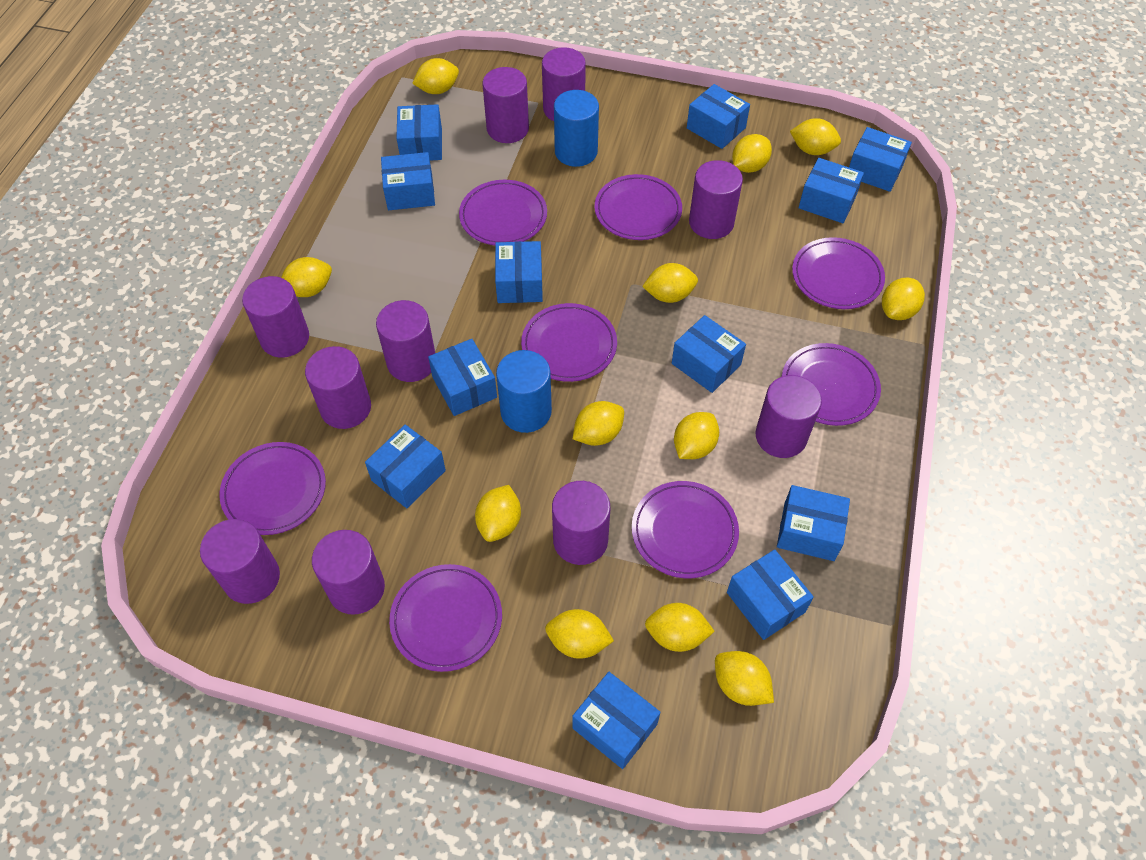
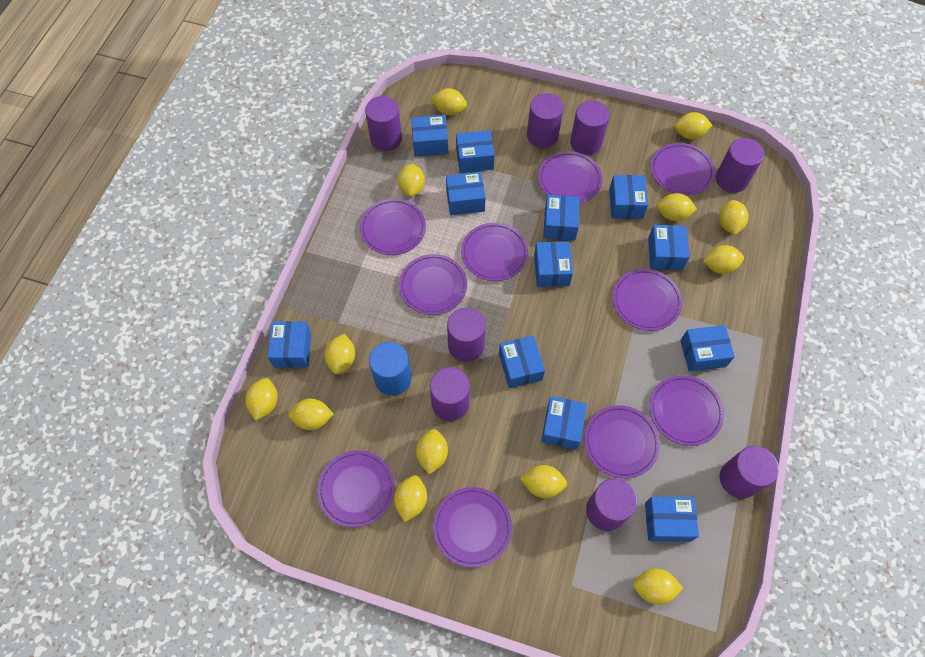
blue cylinder: [496,350,552,433] [554,90,599,167] = 2 -> [369,342,412,396] = 1
purple cylinder: [200,519,280,604] [242,276,309,358] [305,346,371,429] [312,530,385,615] [376,300,435,382] [483,67,529,143] [542,47,586,121] [552,481,610,565] [689,160,743,239] [756,375,822,458] = 10 -> [365,96,402,151] [430,367,470,421] [447,307,486,362] [527,93,564,148] [570,100,610,155] [586,479,637,531] [716,138,764,193] [720,446,779,499] = 8
purple plate: [219,442,326,535] [389,564,502,672] [459,180,547,245] [521,303,617,382] [595,174,682,240] [632,481,739,578] [782,343,881,426] [792,237,885,309] = 8 -> [317,450,395,528] [360,199,426,255] [399,254,467,315] [433,487,512,568] [461,223,528,281] [538,151,602,204] [584,405,660,479] [613,269,682,331] [649,375,724,446] [651,143,715,195] = 10
yellow lemon: [281,257,332,297] [412,58,459,94] [475,485,521,542] [545,609,614,659] [573,401,624,446] [642,263,698,303] [645,603,715,652] [674,412,719,459] [715,651,774,706] [732,134,772,173] [790,118,841,155] [882,278,925,320] = 12 -> [245,378,278,421] [288,399,334,430] [324,334,355,374] [394,475,427,522] [398,164,425,197] [416,429,448,475] [431,88,467,115] [520,465,567,498] [633,568,683,605] [657,193,697,221] [675,112,712,139] [703,245,744,274] [719,200,749,235] = 13

